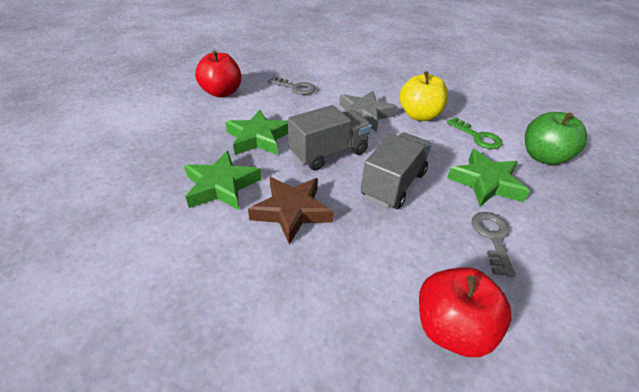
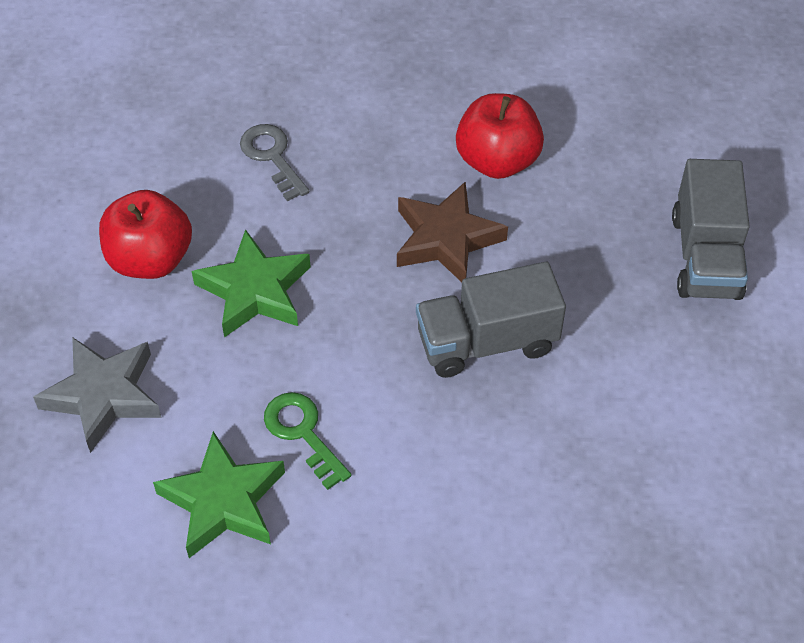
green apple: [525,112,587,165] = 1 -> none = 0
green star: [184,151,261,210] [225,110,288,155] [447,149,530,206] = 3 -> [153,431,285,558] [192,229,310,338] = 2
grey key: [268,76,316,95] [472,212,516,277] = 2 -> [240,124,310,201] = 1
yellow apple: [400,71,448,121] = 1 -> none = 0

